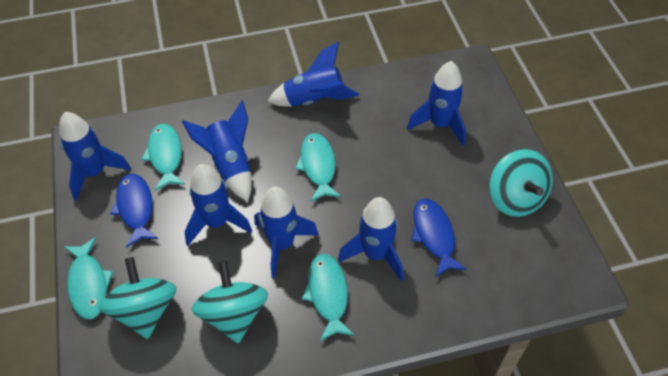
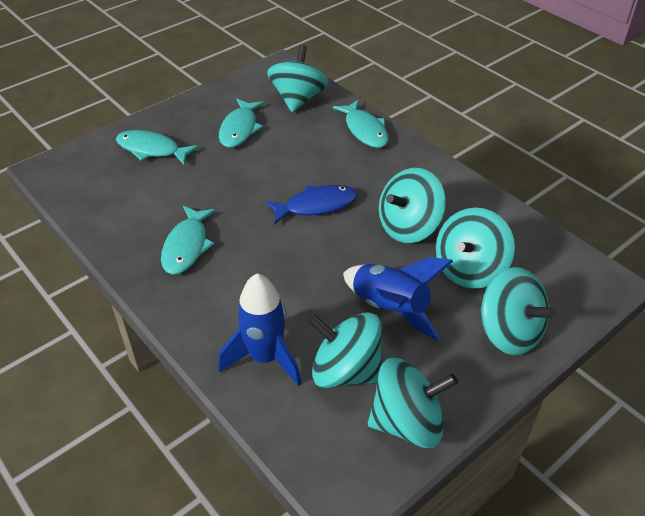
blue fish: [110,174,158,248] [411,198,467,277] = 2 -> [265,185,357,224] = 1
blue rocket: [59,112,131,201] [182,101,252,201] [184,164,252,246] [254,187,319,278] [268,42,359,106] [338,197,404,281] [407,61,466,146] = 7 -> [218,274,301,386] [343,257,453,341] = 2
turquoise spinning top: [99,257,177,339] [192,261,268,343] [489,149,553,217] = 3 -> [267,45,329,112] [308,312,382,388] [368,358,458,448] [379,168,446,243] [436,207,515,289] [481,267,556,355] = 6

